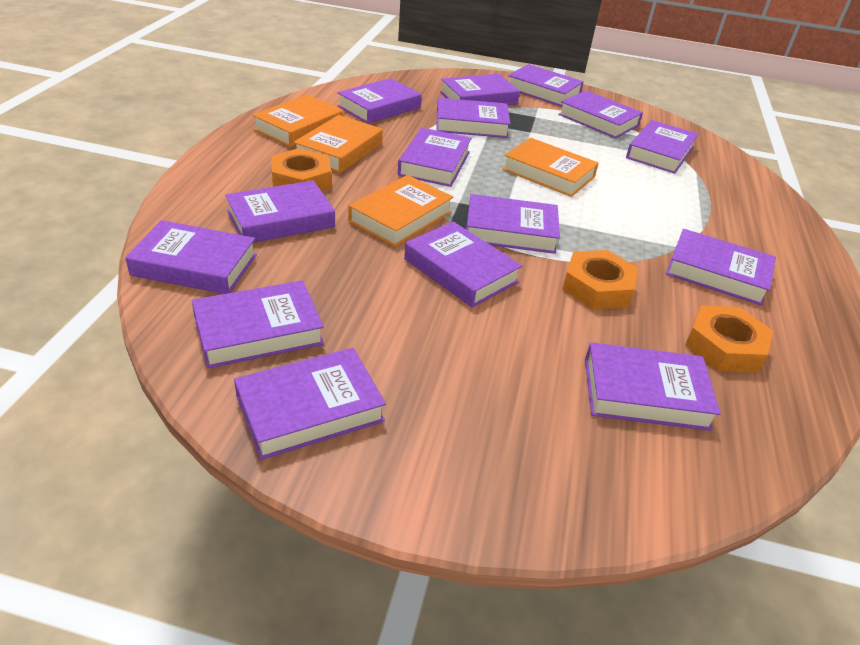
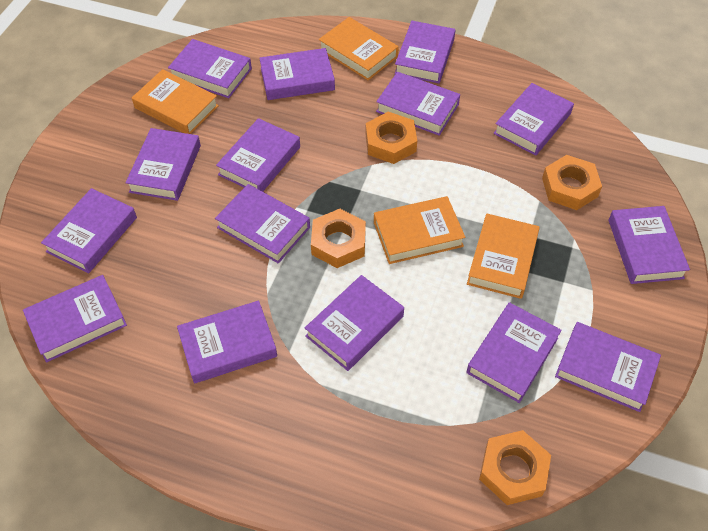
orange nut: [271,148,331,191] [562,250,638,309] [685,305,773,373] = 3 -> [311,209,366,268] [365,112,417,164] [479,430,551,505] [542,155,602,210] = 4

